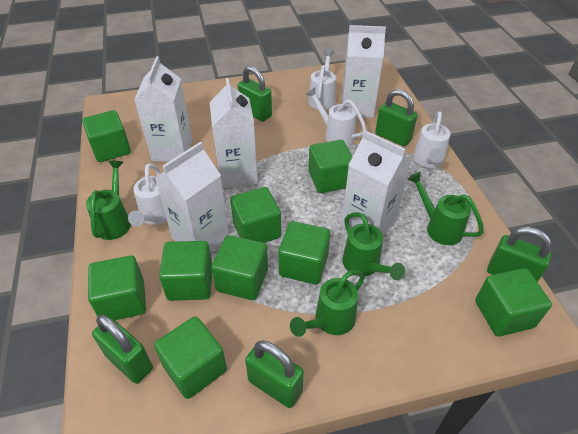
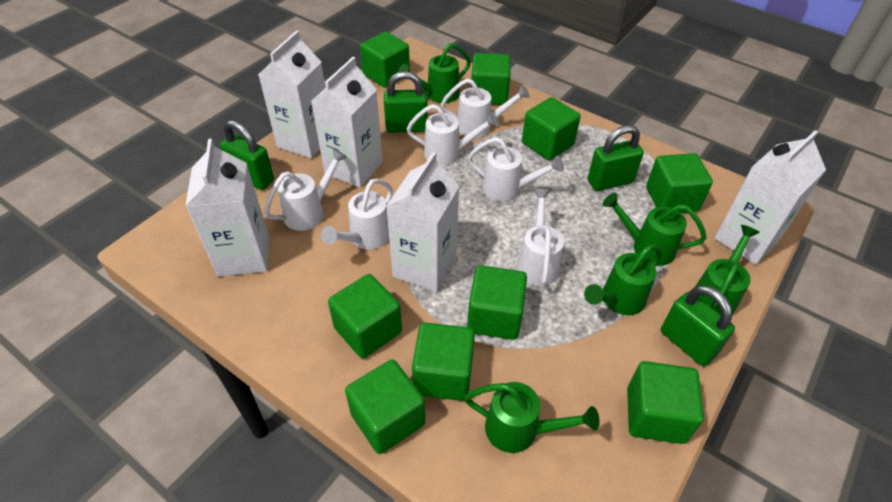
green padlock: [92,315,153,384] [238,66,272,122] [245,340,304,408] [375,89,418,146] [487,227,552,282] = 5 -> [220,120,274,190] [384,71,428,133] [588,125,644,191] [661,285,735,366] = 4
green watering can: [86,160,131,240] [290,270,365,337] [343,212,405,280] [407,172,484,245] = 4 -> [398,43,471,103] [464,382,600,453] [584,245,662,315] [603,193,707,266] [696,225,760,314] = 5
white watering can: [128,163,167,227] [306,87,366,146] [308,49,336,110] [413,111,450,168] = 4 -> [264,148,348,231] [321,179,393,250] [407,104,499,165] [441,79,530,138] [468,137,564,201] [517,189,564,286] = 6

